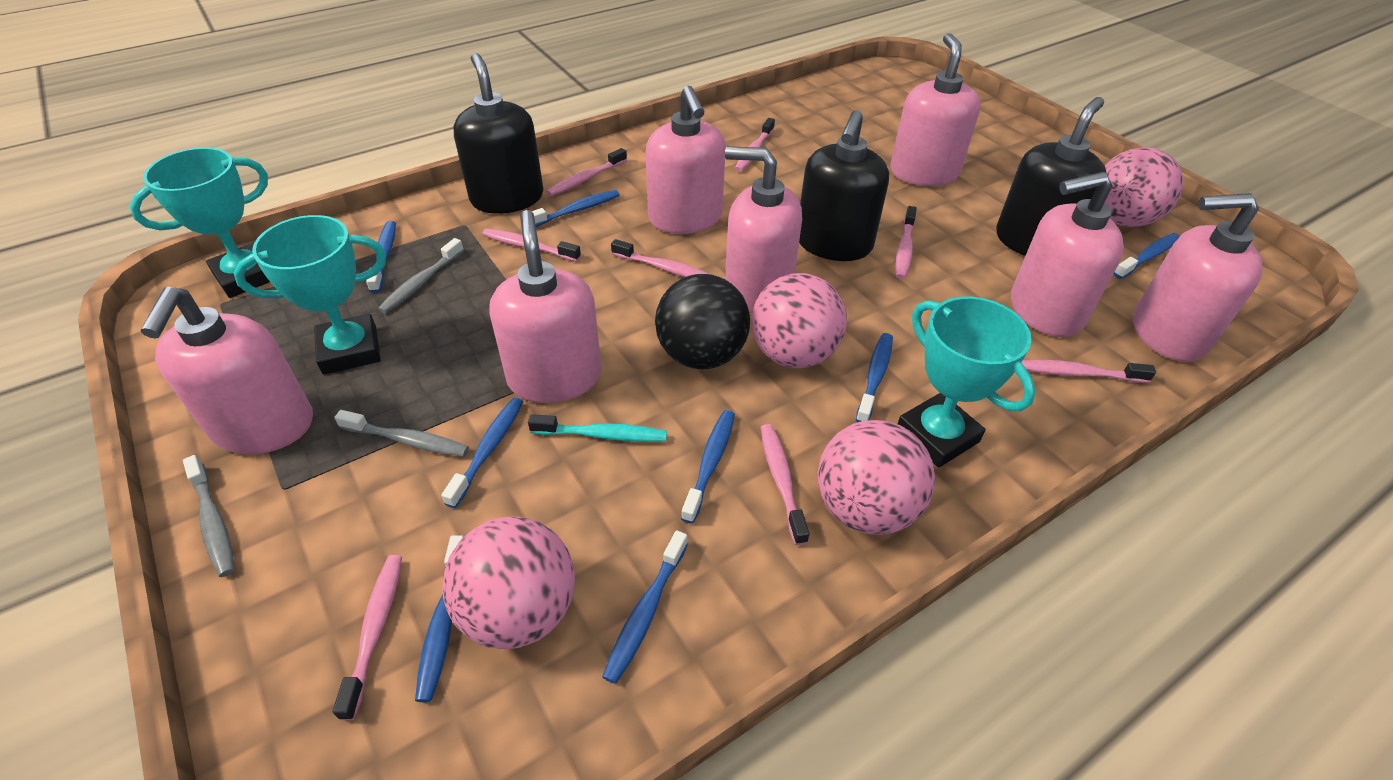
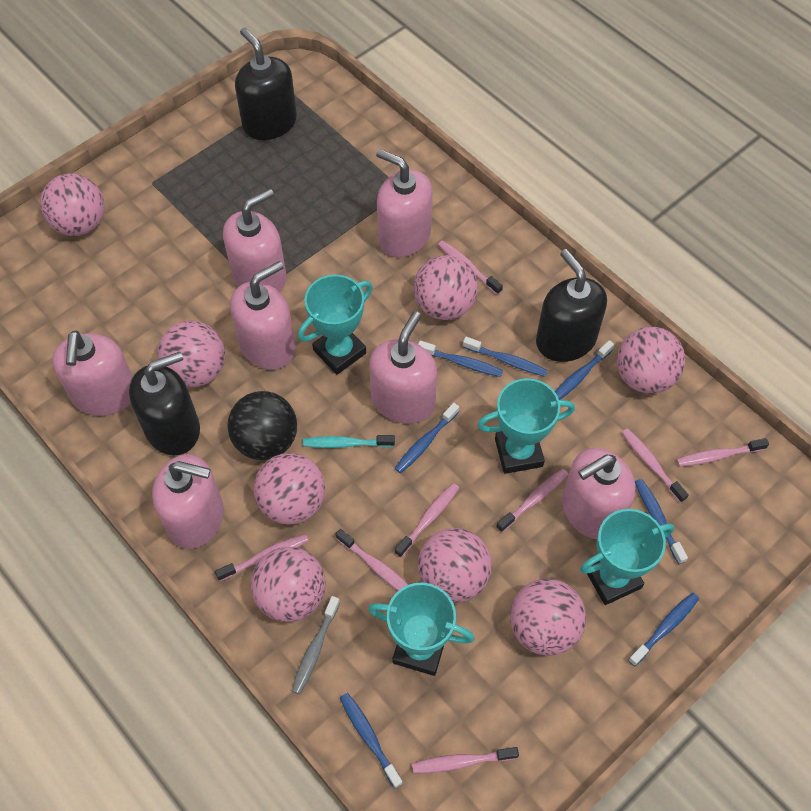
blue toothbrush: [366,221,396,293] [415,535,463,702] [441,397,523,508] [531,190,620,227] [602,530,688,684] [681,410,735,524] [856,333,893,422] [1114,233,1180,279] = 8 -> [340,693,403,788] [394,403,459,474] [418,341,503,377] [463,337,548,377] [555,340,615,400] [628,593,699,666] [635,478,688,564] = 7
grey toothbrush: [183,455,235,577] [334,410,469,457] [378,238,464,314] = 3 -> [292,596,340,694] = 1
pink ball: [442,517,575,650] [751,273,847,368] [818,420,935,535] [1105,147,1183,227] = 4 -> [40,174,105,236] [157,321,225,388] [251,547,326,622] [254,453,325,525] [413,255,478,320] [418,528,492,603] [510,579,586,656] [617,327,685,394] = 8
turquoise trophy: [130,147,270,298] [234,215,386,375] [898,297,1036,467] = 3 -> [298,275,373,375] [368,583,475,676] [477,378,575,474] [580,509,674,605] = 4

